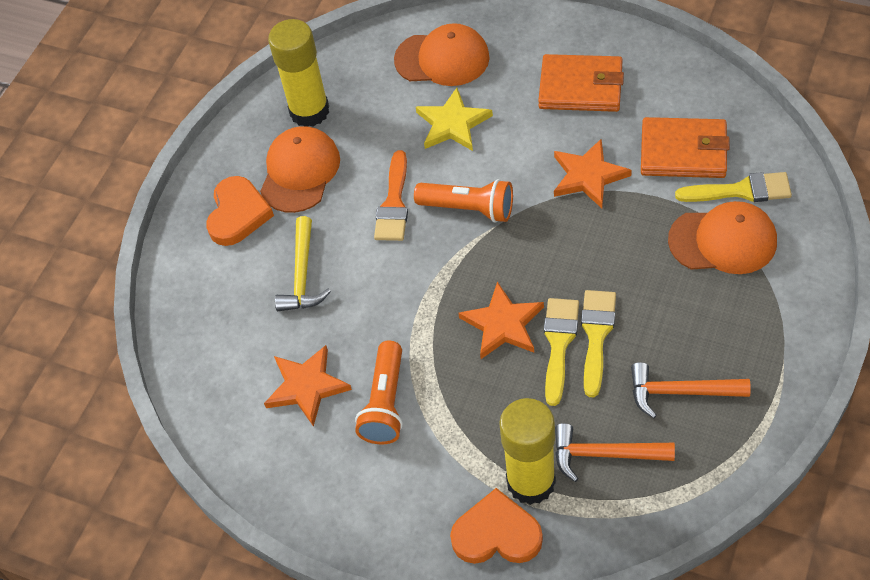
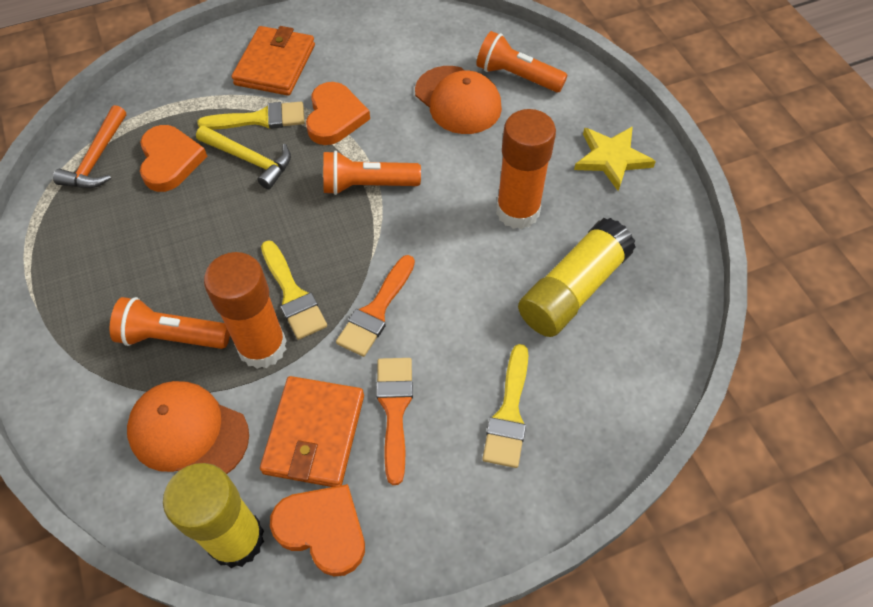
orange brush: [374,150,408,241] = 1 -> [336,255,415,357] [376,358,413,485] = 2
orange cap: [260,126,340,213] [394,23,490,86] [668,201,777,274] = 3 -> [127,381,249,474] [415,66,502,134] = 2
orange flashlight: [355,340,403,444] [414,179,513,223] = 2 -> [109,297,230,349] [323,150,421,195] [476,31,567,92] = 3
orange glue stick: none = 0 -> [204,252,287,369] [496,109,556,229] = 2
orange hammer: [555,423,675,482] [631,362,751,418] = 2 -> [53,105,126,188] = 1
orange heart: [206,176,274,246] [450,488,543,564] = 2 -> [140,125,207,192] [270,484,365,576] [306,82,370,145] = 3
orange star: [264,345,352,427] [458,282,544,359] [554,139,632,208] = 3 -> none = 0

